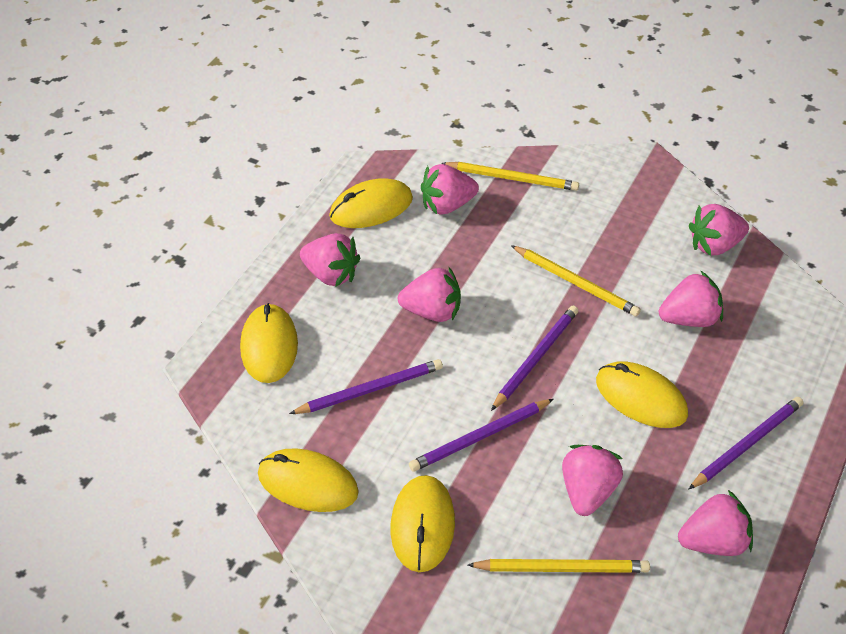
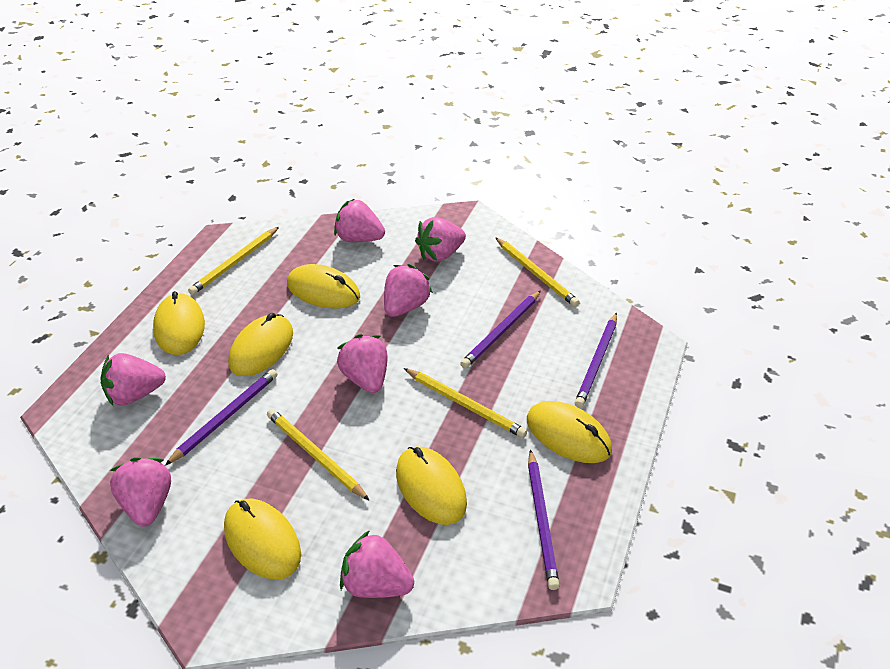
yellow mouse: [240,303,298,383] [258,448,359,512] [329,178,413,228] [391,475,455,572] [596,361,688,428] = 5 -> [153,291,205,355] [224,498,301,580] [228,313,293,376] [287,264,360,309] [396,446,467,525] [527,401,612,463] = 6
yellow pencil: [441,162,579,191] [468,559,650,573] [511,245,641,316] = 3 -> [188,227,279,295] [267,409,370,501] [404,368,527,438] [495,237,580,307] = 4

